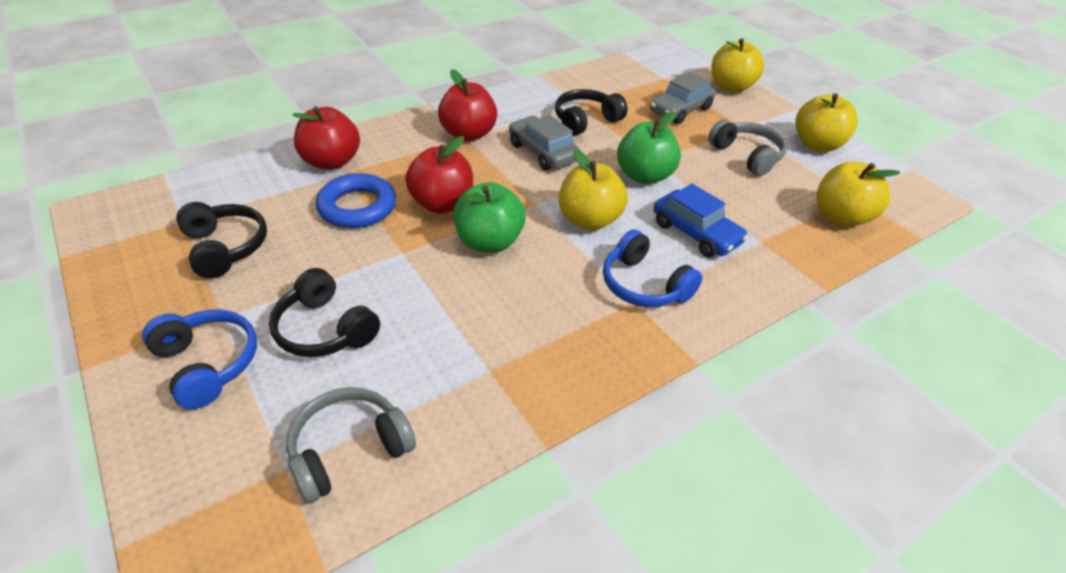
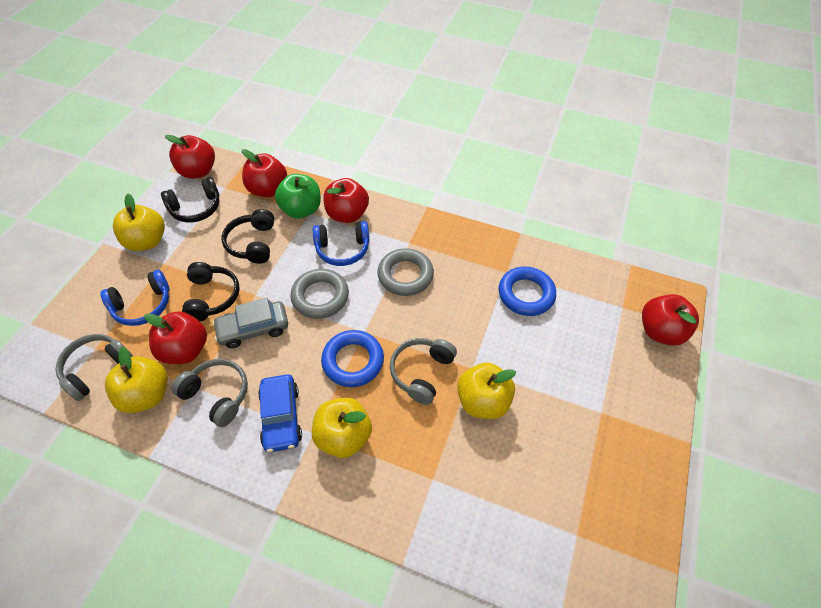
blue ring: [316,173,396,228] = 1 -> [321,330,384,387] [499,267,556,316] = 2
green apple: [454,182,526,253] [617,112,681,184] = 2 -> [275,174,321,218] = 1
grey car: [509,115,581,171] [649,72,716,124] = 2 -> [212,298,288,348] = 1
grey headphones: [286,387,416,504] [708,119,787,176] = 2 -> [55,334,133,401] [172,359,248,427] [390,338,457,405] = 3
grey ring: none = 0 -> [290,269,349,319] [377,248,434,296] = 2
red apple: [292,106,360,170] [405,136,473,214] [438,69,497,141] = 3 -> [144,311,207,364] [165,135,215,178] [242,149,287,197] [323,178,369,223] [642,294,699,346] = 5

